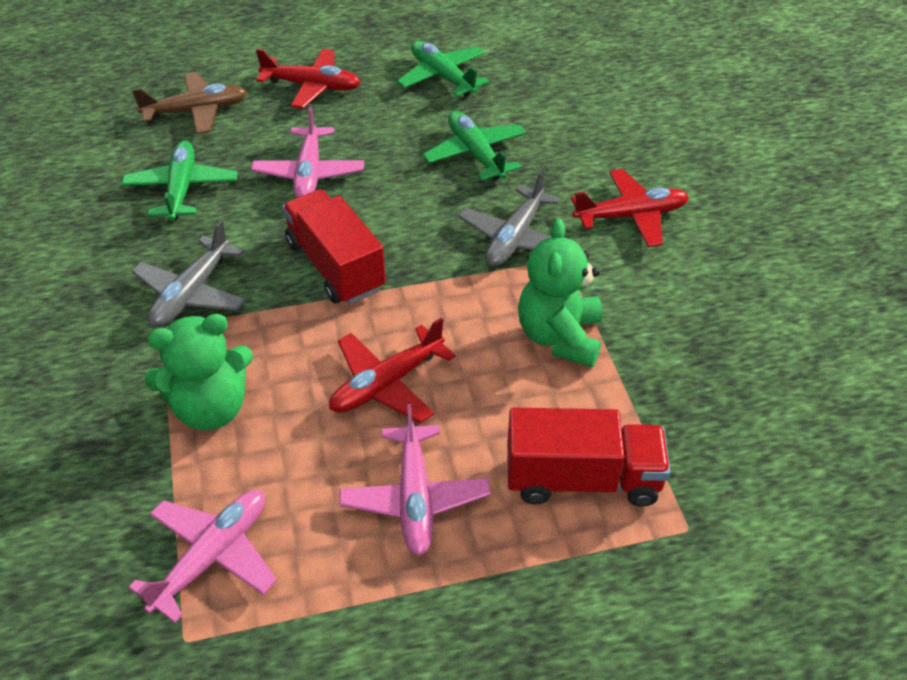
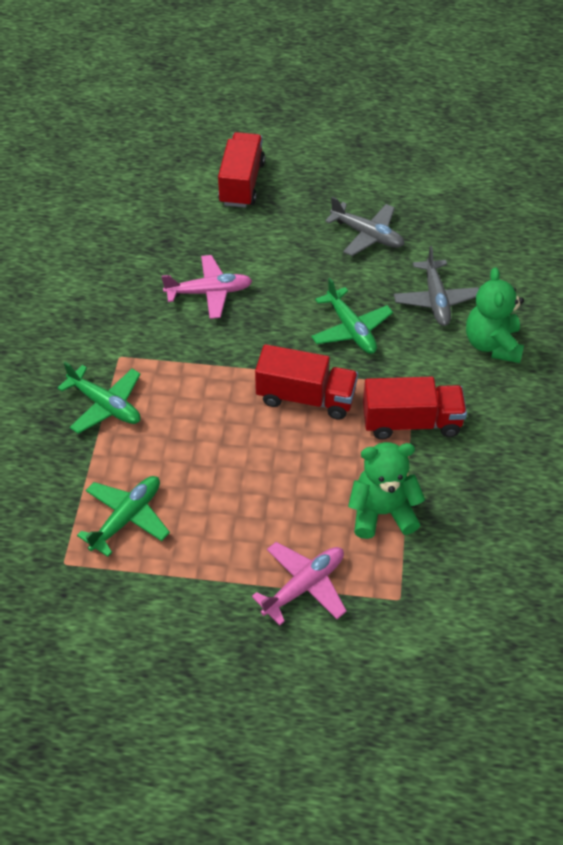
brown plane: [132,72,247,134] = 1 -> none = 0
pink plane: [128,490,277,623] [251,106,364,198] [339,404,490,556] = 3 -> [161,255,252,319] [252,542,347,626] = 2
red plane: [256,49,361,109] [329,317,456,423] [571,169,689,247] = 3 -> none = 0
red truck: [282,189,386,304] [507,408,671,507] = 2 -> [218,132,265,208] [255,344,358,420] [363,377,467,439] = 3

